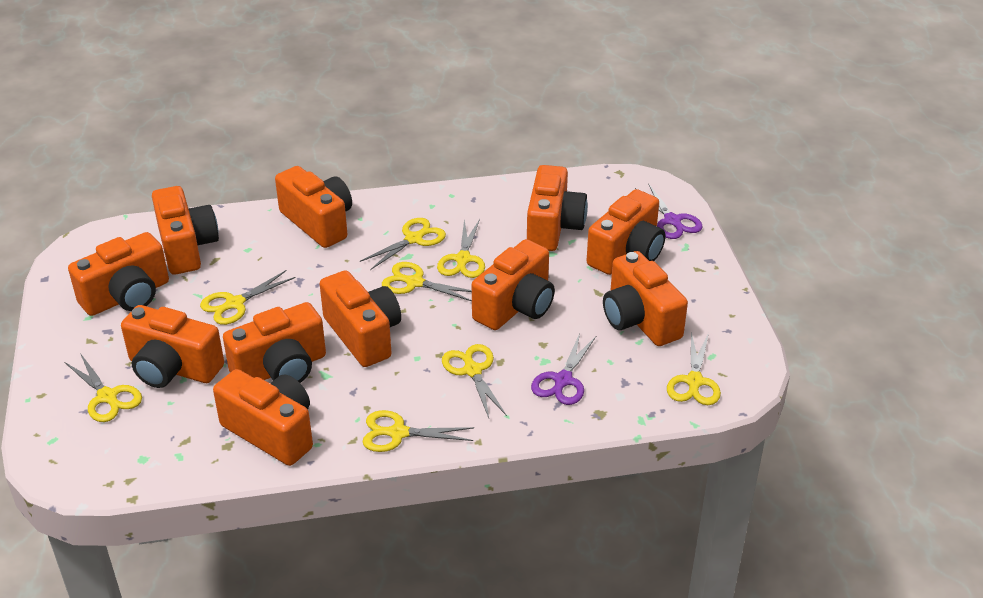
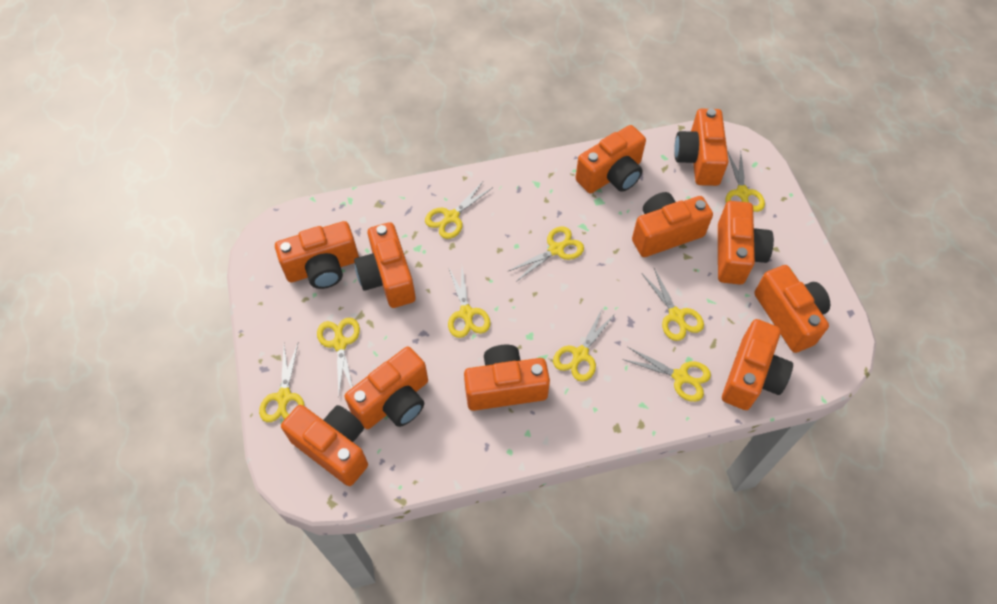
purple scissors: [531,333,596,405] [635,183,703,239] = 2 -> none = 0
yellow scissors: [64,353,142,422] [200,270,296,325] [360,218,446,270] [363,410,474,452] [382,262,472,301] [437,219,485,278] [442,344,507,418] [667,332,721,405] = 8 -> [259,343,305,422] [317,318,360,394] [425,182,492,239] [448,267,491,338] [509,226,584,282] [553,309,616,382] [622,347,711,402] [642,268,704,341] [726,152,765,212] = 9

